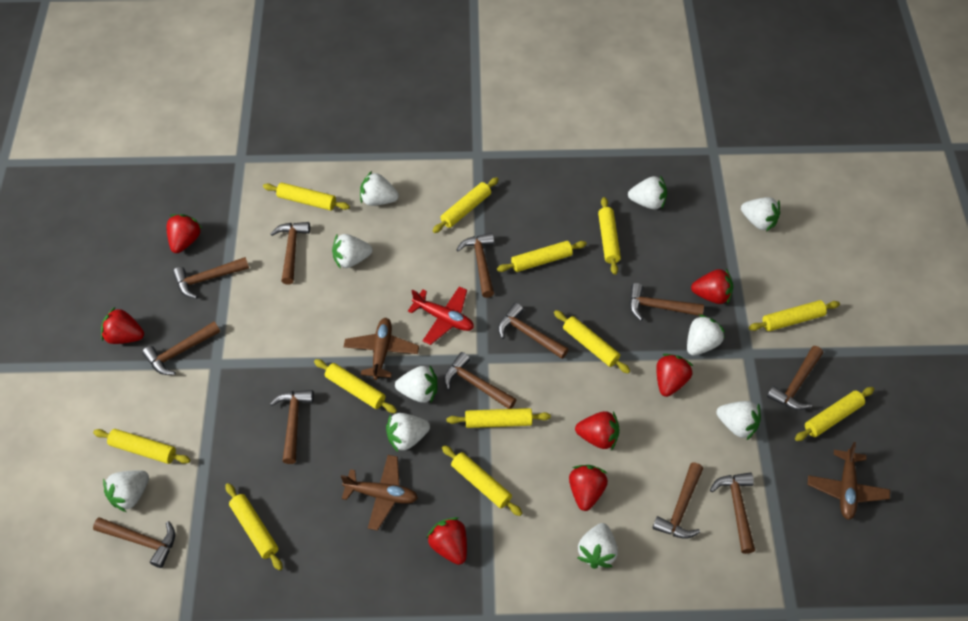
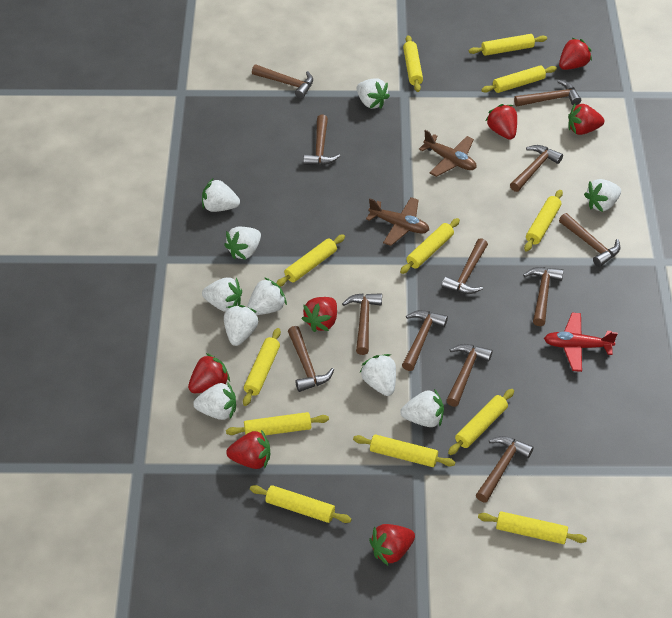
brown plane: [341,455,418,531] [344,318,419,380] [808,442,890,520] = 3 -> [366,197,429,246] [419,130,476,177] = 2

